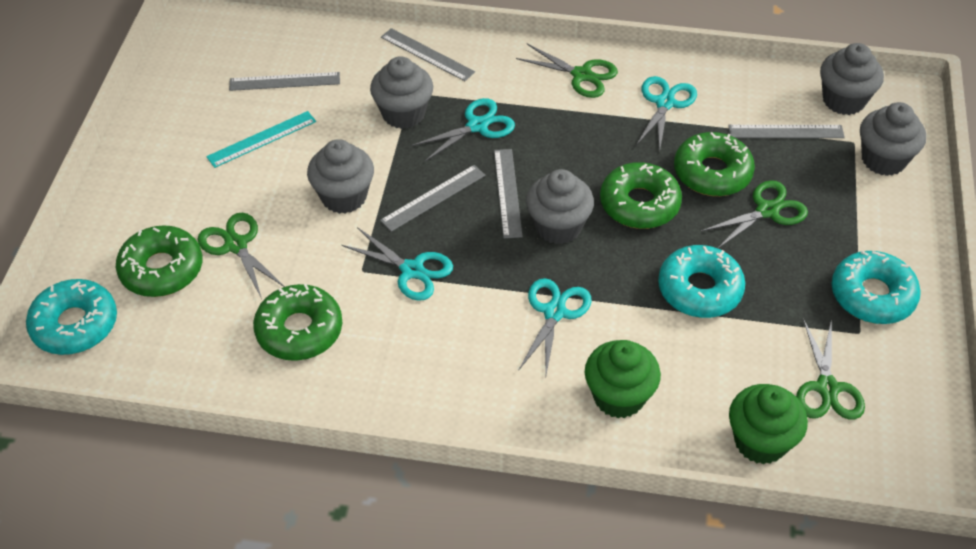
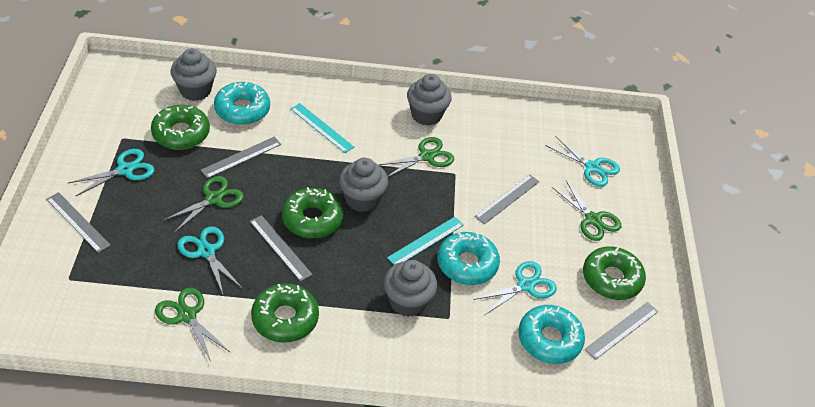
green cupcake: [585,340,661,418] [729,384,808,464] = 2 -> none = 0
grey cupcake: [307,139,374,214] [370,56,433,129] [526,169,594,244] [820,43,884,115] [860,102,926,176] = 5 -> [170,48,217,101] [339,158,388,212] [384,260,437,317] [407,74,452,126] = 4
turquoise ruler: [206,111,316,168] = 1 -> [290,103,354,153] [387,217,464,265] = 2

